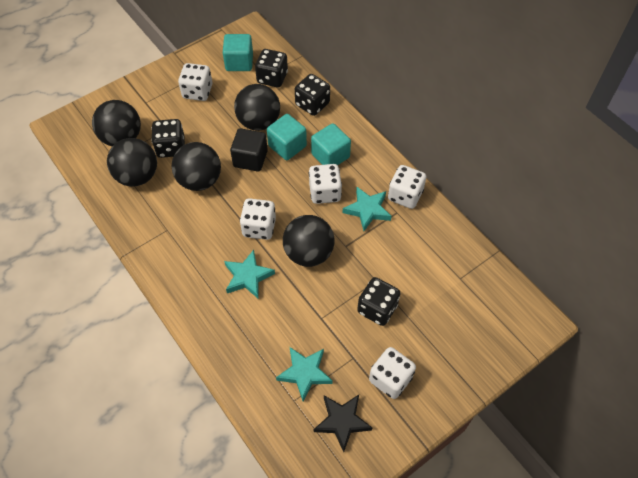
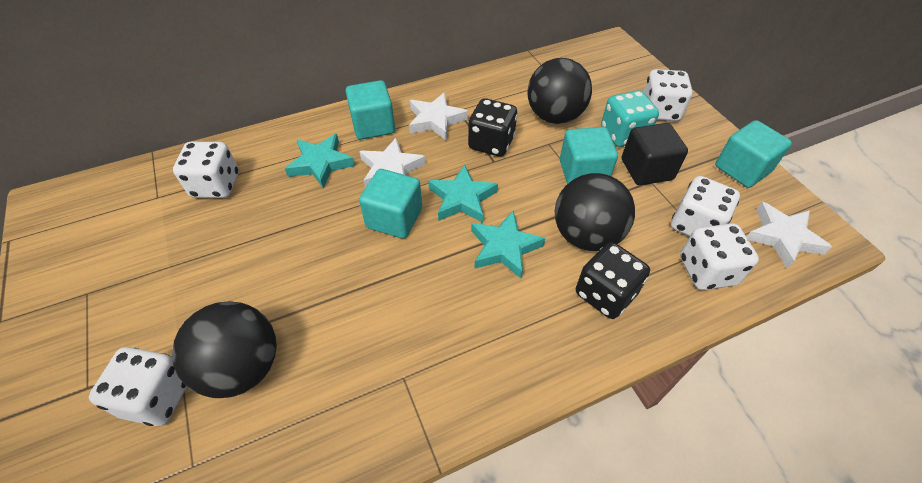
black ball: [92,100,141,146] [107,138,157,186] [172,142,221,191] [234,84,280,131] [283,215,334,267] = 5 -> [172,301,277,398] [527,58,592,124] [555,173,635,251] = 3
black dice: [151,119,185,158] [255,49,288,87] [295,74,330,116] [357,277,401,326] = 4 -> [468,98,517,157] [576,242,650,319] = 2
black star: [314,395,372,452] = 1 -> none = 0
turquoise cube: [223,34,253,71] [267,114,307,160] [311,123,351,165] = 3 -> [346,80,395,140] [359,169,422,238] [560,127,618,184] [715,120,792,188] = 4
turquoise dice: none = 0 -> [601,90,659,147] = 1
white star: none = 0 -> [359,138,426,188] [409,92,468,141] [747,202,832,269] = 3

